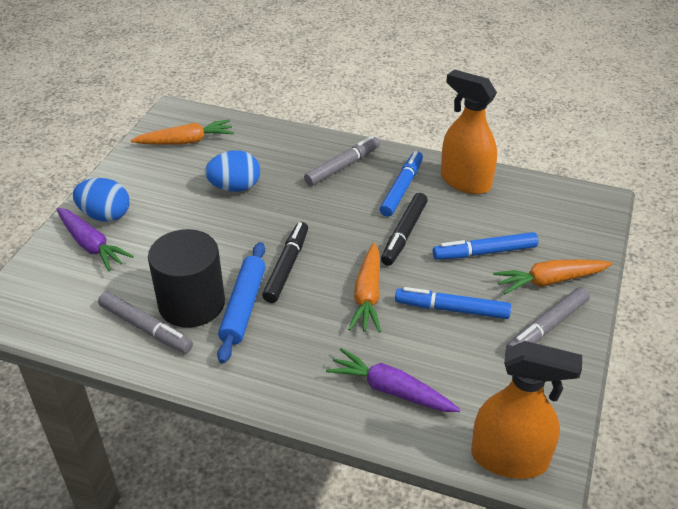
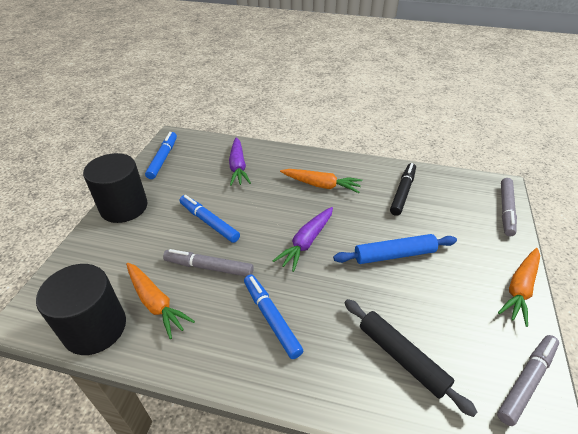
black cylinder: [148,229,225,328] = 1 -> [36,264,126,355] [83,153,148,223] = 2
black marker: [262,222,308,303] [381,193,428,266] = 2 -> [390,163,416,216] = 1
black rolling pin: none = 0 -> [345,299,477,417] = 1
blue egg: [73,178,129,222] [205,150,260,192] = 2 -> none = 0
orange spray bottle: [441,69,497,194] [471,341,582,479] = 2 -> none = 0

